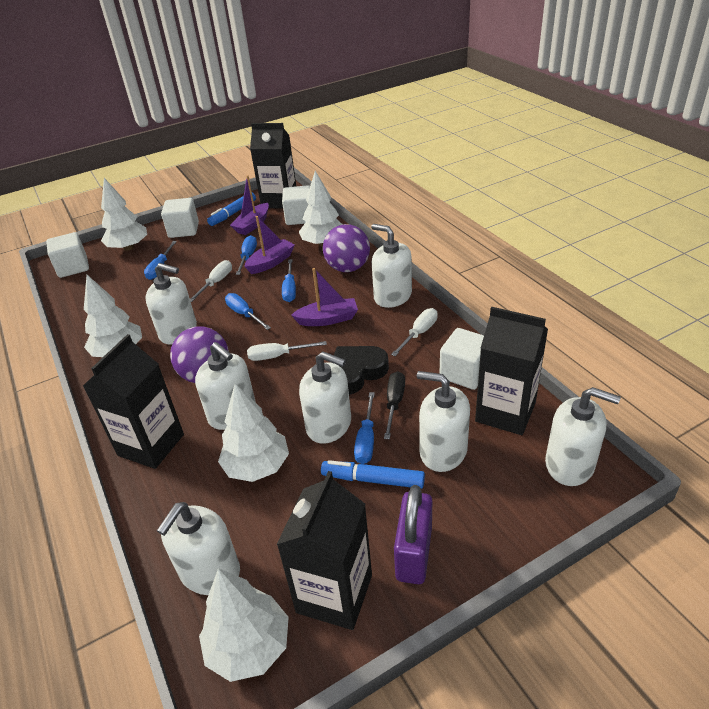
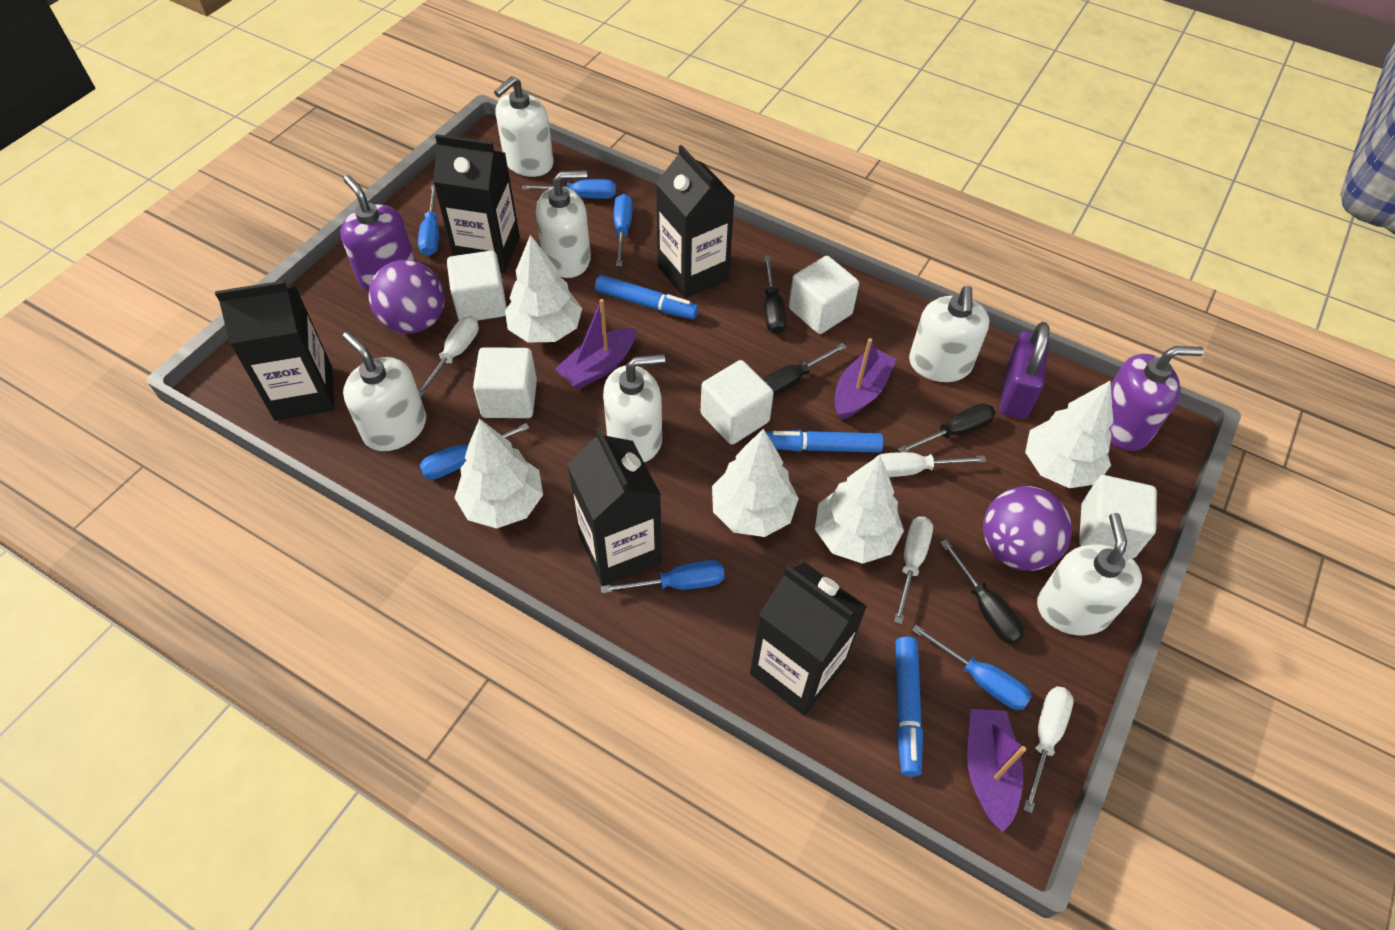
black carton: [83,334,184,469] [250,123,296,209] [277,471,372,630] [475,307,548,435] = 4 -> [215,281,334,421] [433,134,520,273] [567,428,662,586] [656,145,735,298] [750,562,867,716] = 5
black heart: [334,346,389,395] = 1 -> none = 0
black screwdriver: [384,371,405,439] = 1 -> [763,343,847,398] [764,256,786,334] [898,403,995,452] [940,539,1024,644] = 4
blue marker: [207,192,256,226] [321,460,425,489] = 2 -> [595,275,698,319] [766,430,884,453] [896,637,923,777] = 3
blue screwdriver: [144,241,177,280] [225,293,271,330] [236,235,257,275] [282,259,296,302] [354,392,375,464] = 5 -> [418,185,439,256] [420,423,529,480] [522,179,616,199] [601,560,725,594] [614,194,633,266] [912,625,1032,710] = 6
purple soap dispenser: none = 0 -> [340,175,415,291] [1109,346,1204,451] = 2
white cube: [46,232,89,278] [161,198,199,238] [282,185,310,225] [439,328,484,390] = 4 -> [447,251,507,321] [473,347,537,418] [701,360,774,445] [789,256,859,334] [1079,475,1157,558] = 5
white screwdriver: [190,260,232,302] [247,341,327,361] [391,308,438,356] = 3 -> [418,316,479,397] [874,452,986,477] [894,517,933,624] [1023,686,1074,814] = 4
white soap dispenser: [145,263,197,345] [157,502,240,595] [195,342,256,430] [299,352,351,444] [371,224,412,308] [417,371,470,472] [545,387,621,486] = 7 -> [342,332,426,451] [494,76,554,177] [536,171,591,278] [603,354,665,462] [909,286,990,382] [1037,513,1142,635] = 6

